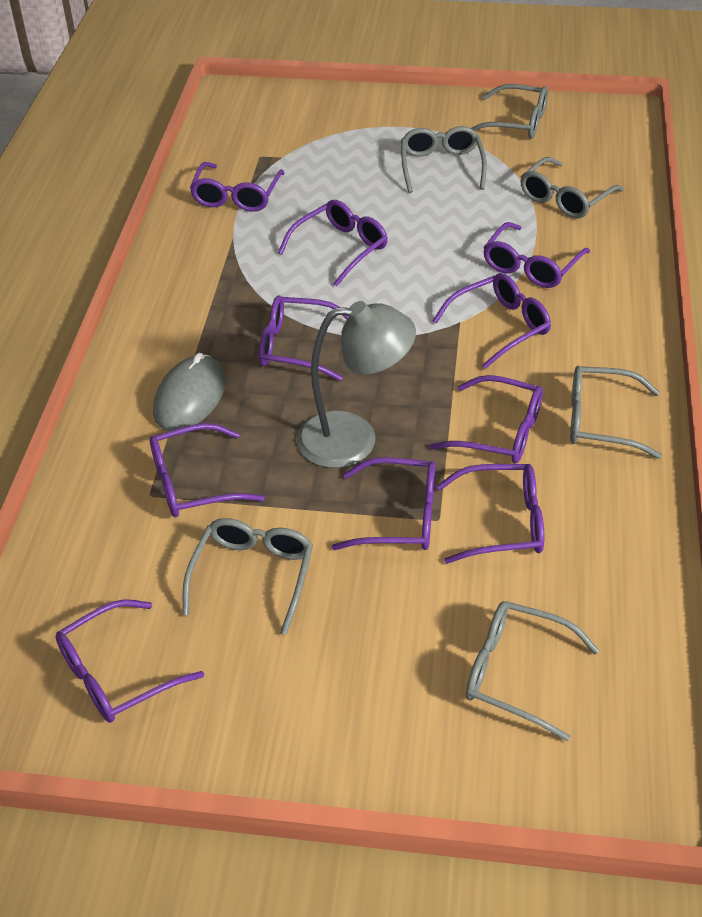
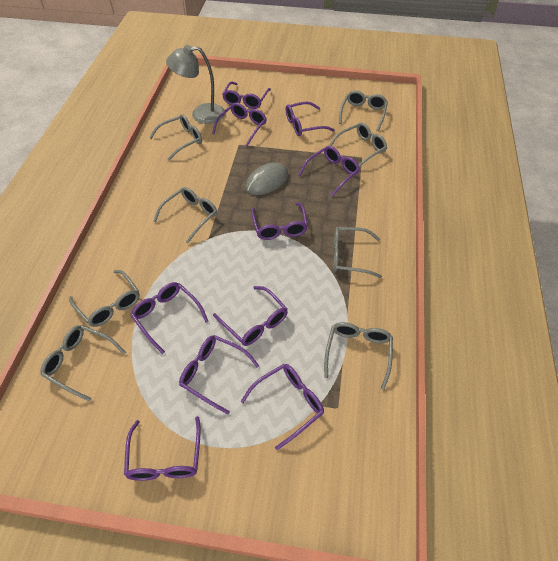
grey glasses: [182,518,313,635] [401,126,487,193] [466,601,600,741] [471,84,548,139] [521,157,623,218] [570,366,662,459] = 6 -> [40,325,126,401] [69,270,140,327] [149,114,202,160] [154,187,217,244] [324,322,393,390] [329,122,387,167] [333,227,382,278] [339,91,388,131] = 8

